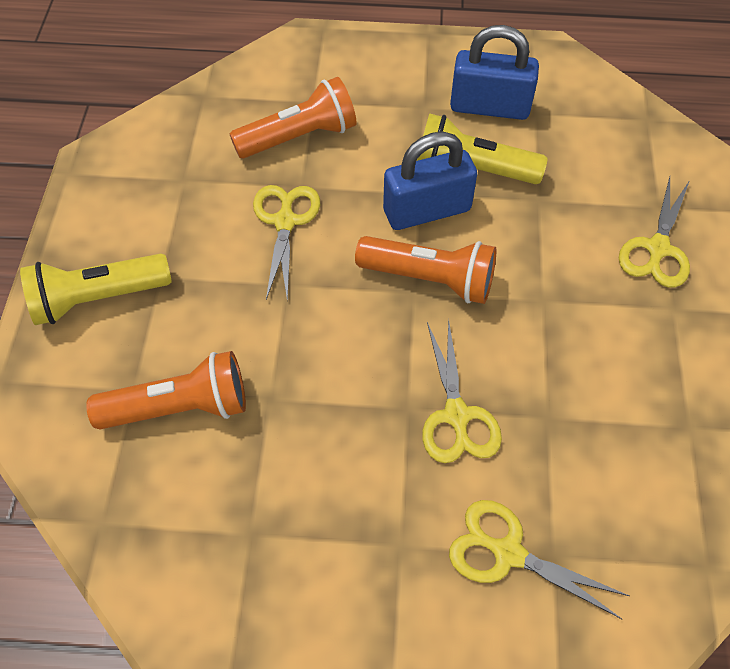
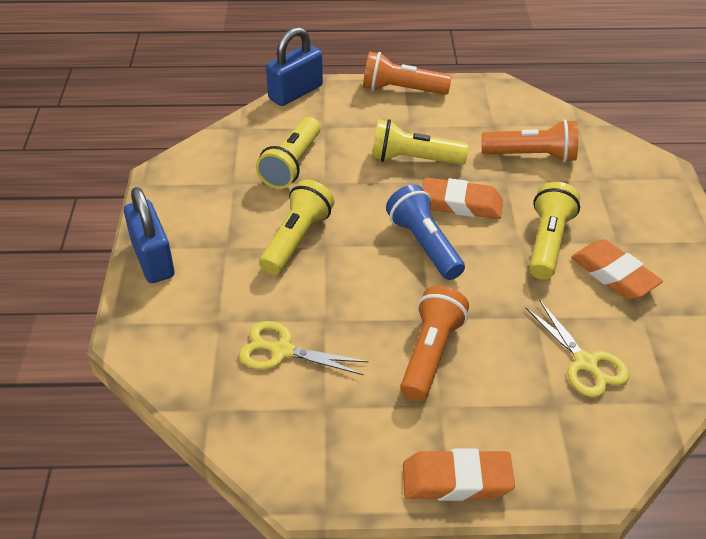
blue flashlight: none = 0 -> [386,184,465,280] = 1
orange eraser: none = 0 -> [403,448,515,501] [422,177,503,219] [571,239,663,300] = 3
yellow flashlight: [20,254,172,325] [417,113,548,184] = 2 -> [256,117,320,189] [259,179,334,275] [372,119,469,165] [529,182,580,279] = 4
yellow scissors: [253,185,320,302] [422,319,502,463] [449,500,629,619] [619,177,690,288] = 4 -> [239,321,368,375] [526,301,629,397] = 2

